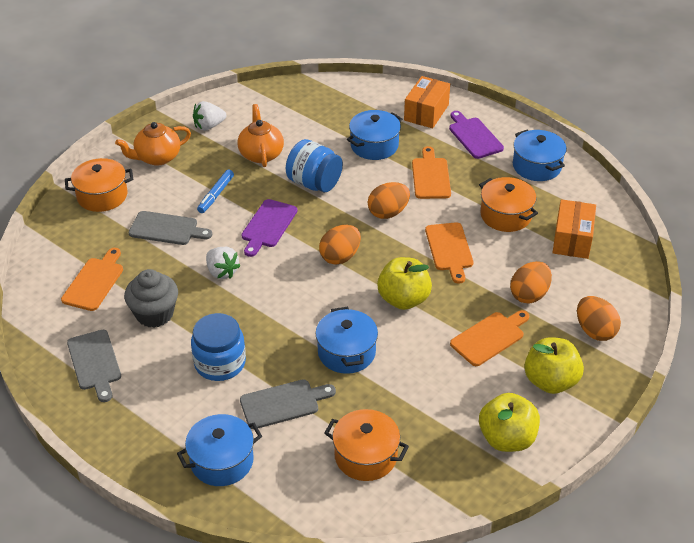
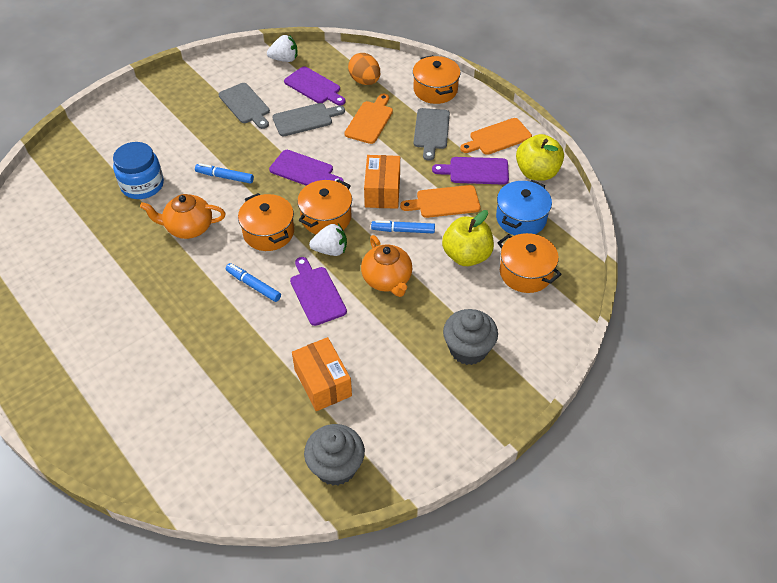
blue jar: [191,313,246,381] [286,139,343,192] = 2 -> [113,142,164,199] = 1
blue marker: [197,170,234,213] = 1 -> [195,163,254,184] [226,263,281,302] [371,220,435,233] = 3
blue pot: [177,414,262,486] [316,307,378,374] [347,110,402,160] [513,129,567,181] = 4 -> [496,180,552,235] = 1
grey cupcake: [124,269,178,328] = 1 -> [304,424,365,486] [443,309,498,365] = 2
orange cutting board: [61,248,123,311] [412,146,451,199] [425,222,473,284] [450,310,529,366] = 4 -> [344,94,393,144] [400,185,480,218] [460,118,532,155] = 3
orange egg: [319,225,361,265] [368,182,410,219] [510,261,552,304] [577,296,621,341] = 4 -> [348,53,380,85] = 1
orange pot: [65,158,133,212] [324,409,409,481] [479,177,538,232] = 3 -> [238,193,294,251] [297,179,352,234] [413,55,461,104] [497,233,562,293] = 4
purple cutting board: [241,199,298,257] [449,111,504,159] = 2 -> [269,150,344,186] [284,67,346,106] [290,257,347,326] [432,157,509,185] = 4
yellow apple: [377,257,432,310] [479,393,540,452] [524,337,584,394] = 3 -> [442,210,494,266] [516,134,564,181] = 2

